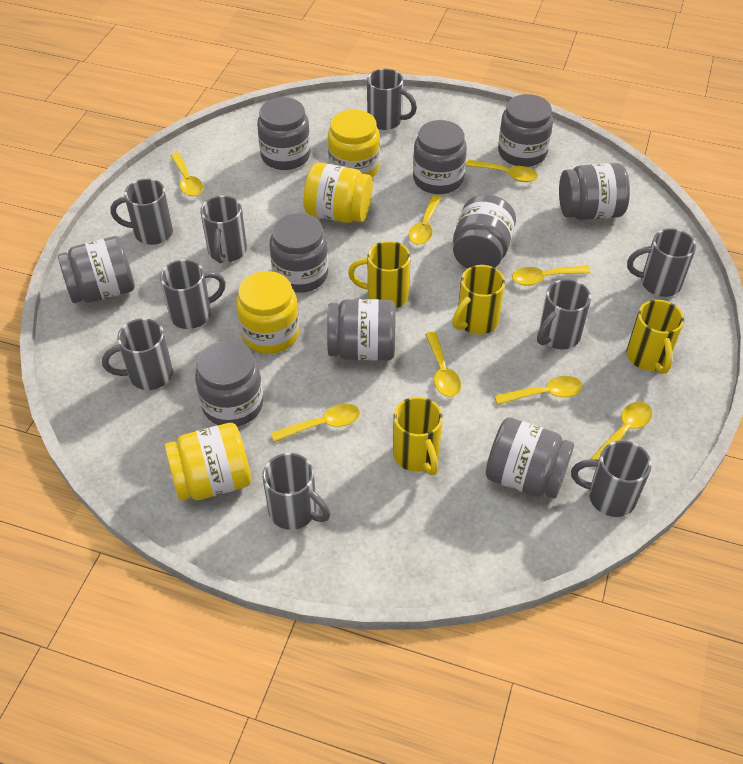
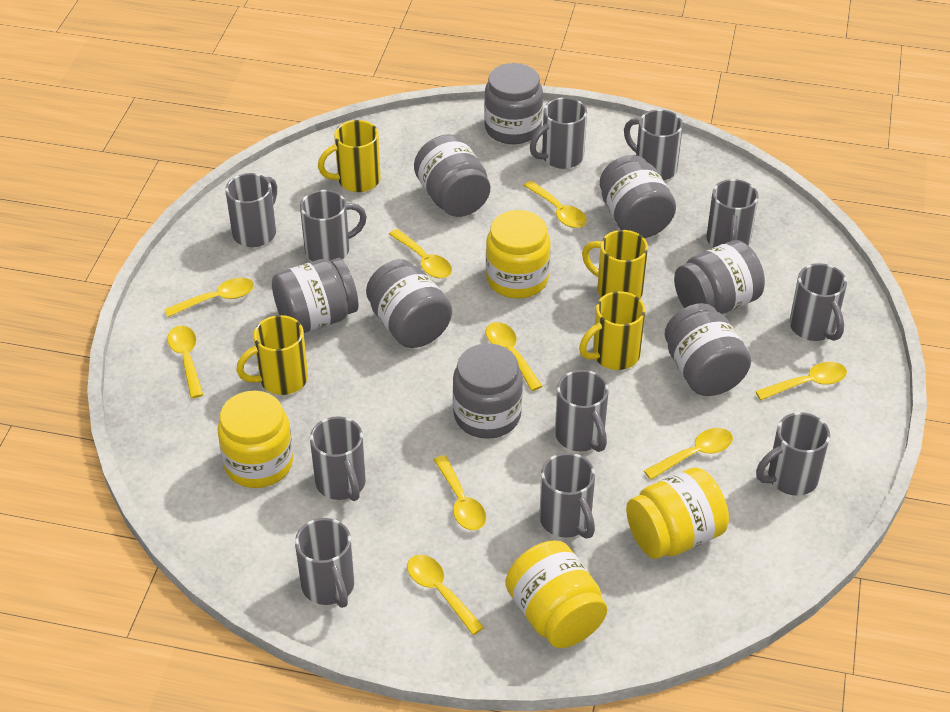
grey jar: [58,236,135,303] [195,341,264,427] [257,97,310,170] [270,213,328,293] [327,299,396,361] [413,120,467,194] [453,194,516,268] [486,418,574,498] [498,94,553,167] [559,163,630,220] = 10 -> [272,258,359,333] [366,259,452,348] [414,134,490,217] [453,343,523,439] [484,63,543,144] [600,155,676,238] [665,303,751,396] [674,240,765,314] = 8
grey mug: [102,318,173,390] [110,179,173,245] [160,259,226,329] [200,196,247,263] [262,453,330,530] [367,68,417,130] [537,279,591,349] [571,440,652,517] [627,228,696,297] = 9 -> [225,173,277,247] [295,518,355,608] [300,190,367,261] [310,416,366,501] [530,97,587,169] [539,453,595,539] [555,370,609,452] [624,109,683,180] [706,179,759,248] [756,412,830,496] [790,263,847,341] = 11
yellow spoon: [170,152,203,196] [271,404,360,442] [408,195,441,245] [425,331,461,397] [465,160,538,182] [494,376,583,405] [512,266,591,286] [591,401,652,459] = 8 -> [164,278,254,317] [167,326,203,398] [389,229,452,278] [407,555,484,635] [434,455,486,530] [486,322,543,391] [524,181,587,228] [644,428,733,480] [755,362,847,400] = 9

